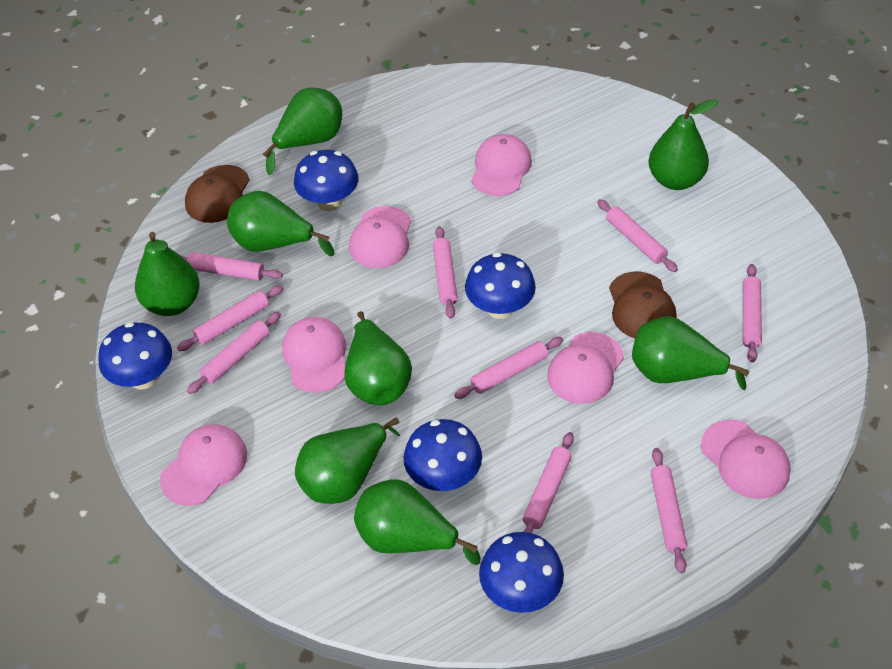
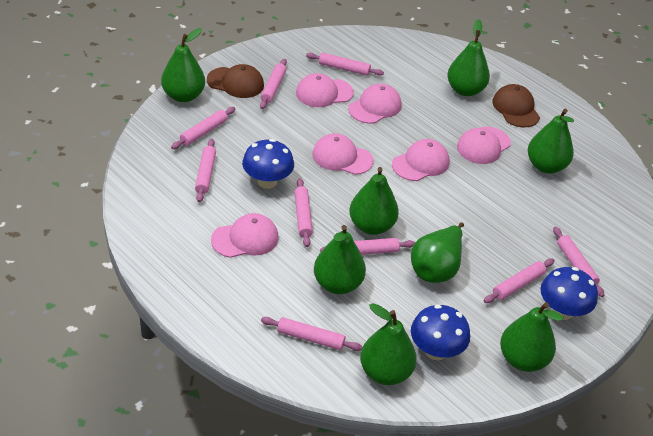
blue mushroom: [98,322,172,390] [294,150,359,211] [403,419,482,491] [465,253,536,319] [479,532,564,613] = 5 -> [242,139,294,189] [411,304,470,360] [540,267,598,320] = 3

